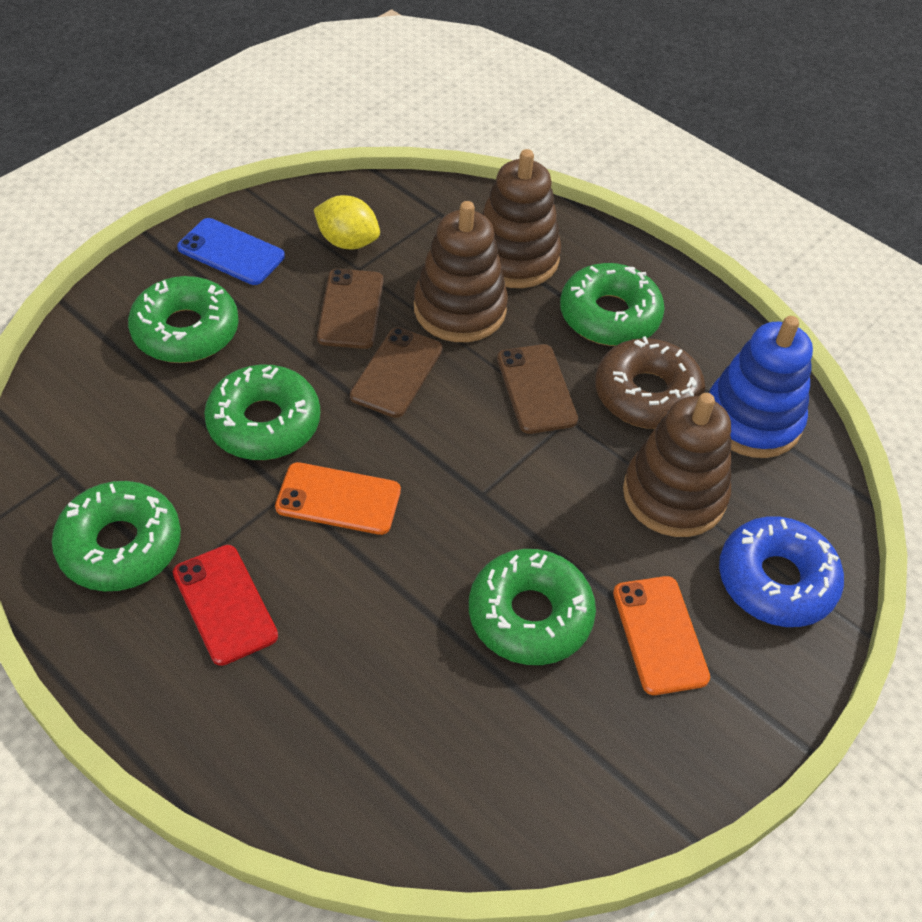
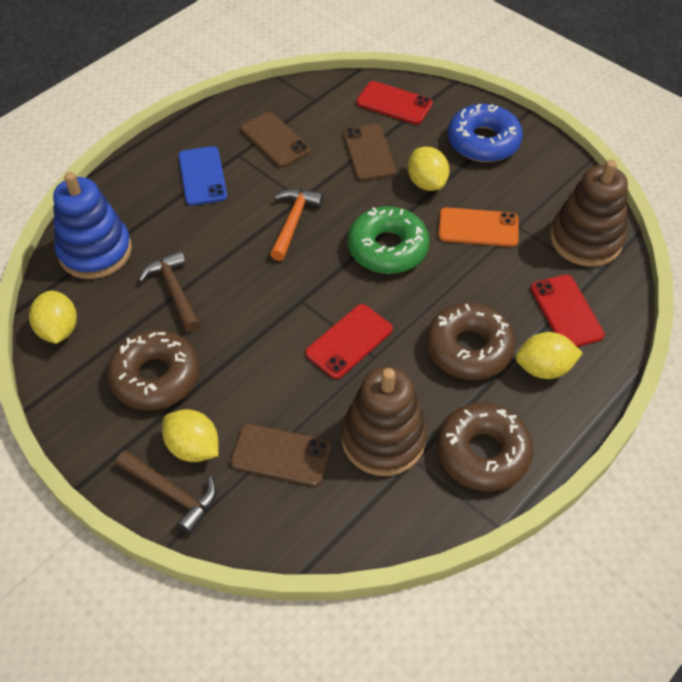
brown donut: [595,336,706,429] = 1 -> [107,330,199,410] [426,303,516,380] [436,403,533,491] = 3
brown hammer: none = 0 -> [116,450,217,534] [139,250,200,332] = 2
brown stacking toy: [414,201,508,342] [482,149,561,288] [623,393,731,537] = 3 -> [341,367,427,476] [550,160,628,267] = 2
green donut: [52,481,181,591] [128,276,239,363] [204,364,320,460] [469,549,596,665] [560,263,665,346] = 5 -> [348,206,430,274] = 1
orange hammer: none = 0 -> [270,189,323,261] = 1
orange phone: [275,462,401,535] [613,576,710,695] = 2 -> [439,207,519,247] = 1
red phone: [173,545,278,666] = 1 -> [305,304,393,379] [356,81,433,124] [531,274,605,347] = 3
yellow lemon: [314,195,380,249] = 1 -> [29,290,77,344] [162,409,219,462] [408,146,449,191] [515,332,583,379] = 4

